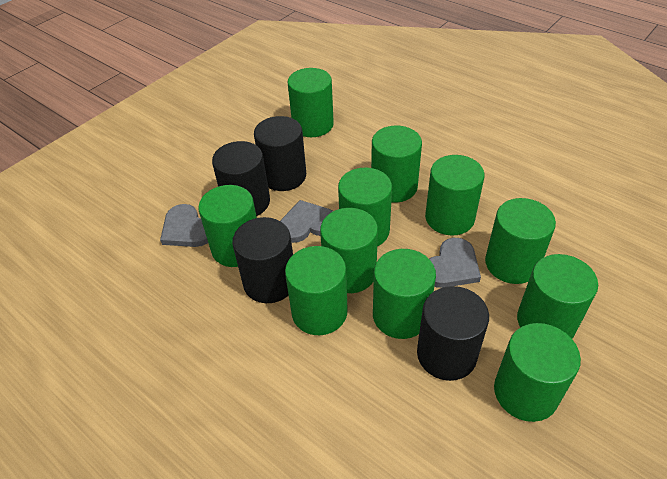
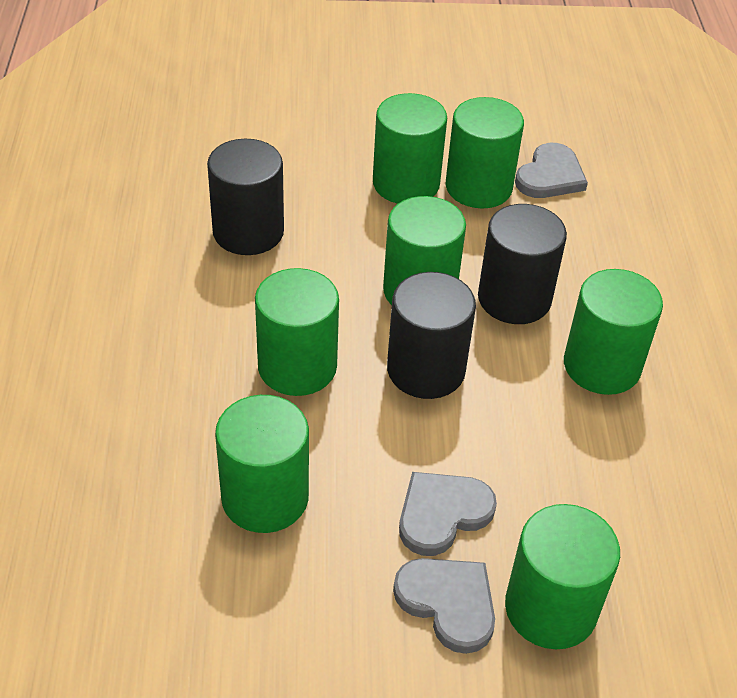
black cylinder: [212,141,270,216] [232,217,293,303] [254,116,306,191] [417,286,489,381] = 4 -> [207,139,284,255] [387,272,476,399] [478,204,567,324] = 3
green cylinder: [198,185,257,267] [285,246,348,335] [288,68,334,137] [320,208,378,293] [338,168,392,246] [371,126,422,203] [373,249,436,339] [425,155,484,236] [485,198,556,284] [494,323,581,422] [517,254,598,338] = 11 -> [215,395,309,533] [255,268,339,396] [373,93,447,204] [383,196,466,305] [446,97,524,209] [505,504,620,649] [564,269,663,395] = 7

